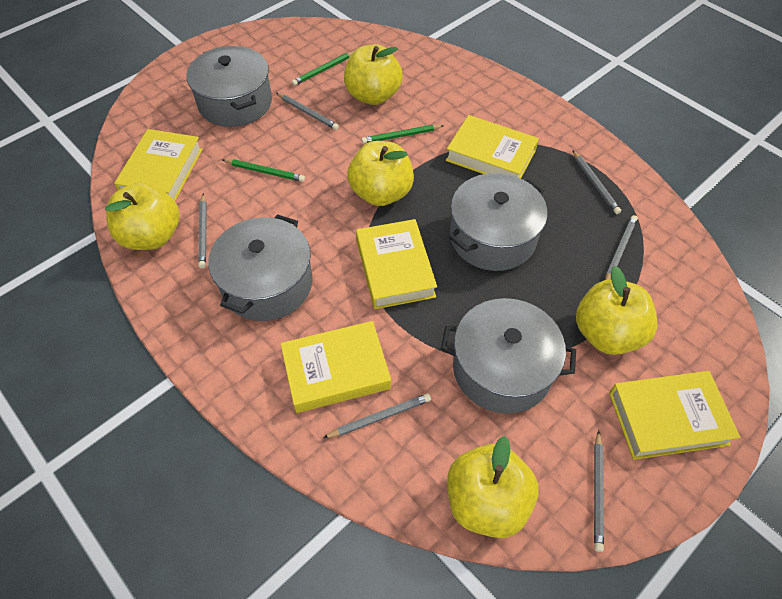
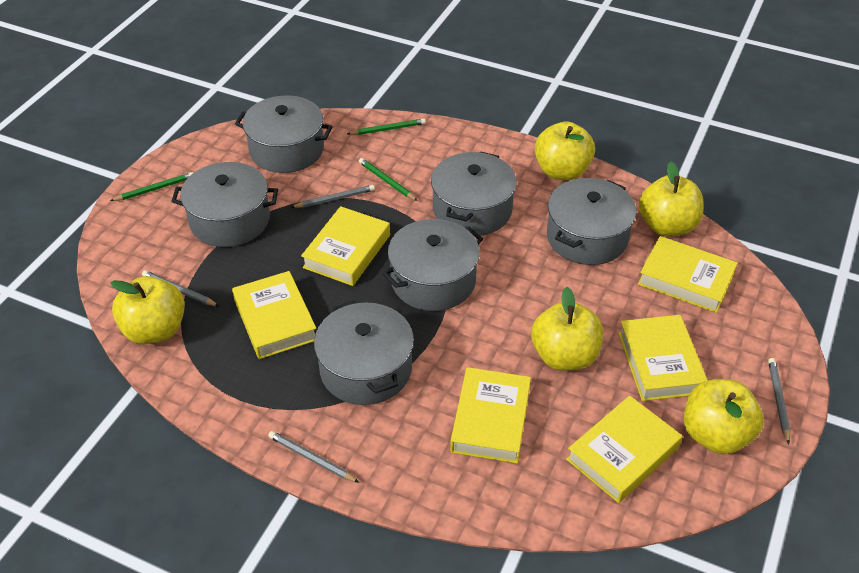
grey pencil: [198,193,207,269] [276,93,339,130] [323,393,431,438] [573,150,621,214] [594,430,604,552] [605,215,638,280] = 6 -> [142,270,219,306] [268,431,360,483] [291,185,375,208] [768,358,790,444] = 4
grey pot: [186,46,272,127] [208,214,313,321] [441,298,576,414] [449,173,547,271] = 4 -> [171,162,278,247] [235,95,332,173] [314,300,414,405] [382,219,483,311] [431,151,517,236] [547,178,636,265] = 6
yellow book: [114,129,203,201] [281,321,391,413] [356,219,437,309] [446,115,539,178] [609,371,740,460] = 5 -> [232,271,316,359] [301,206,390,286] [450,367,531,463] [566,395,683,503] [618,315,708,401] [638,236,738,313] = 6

